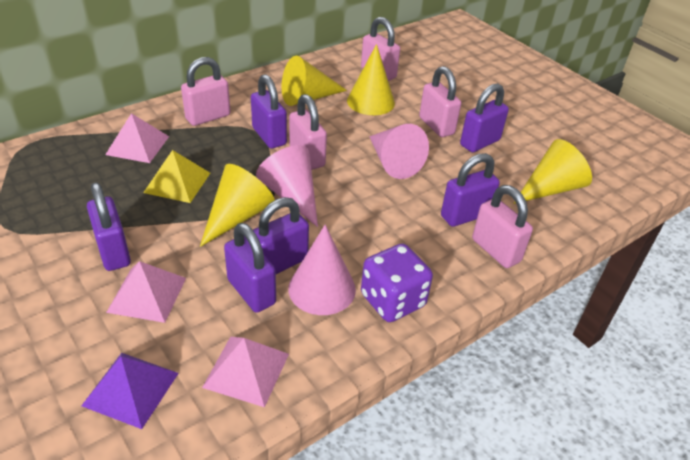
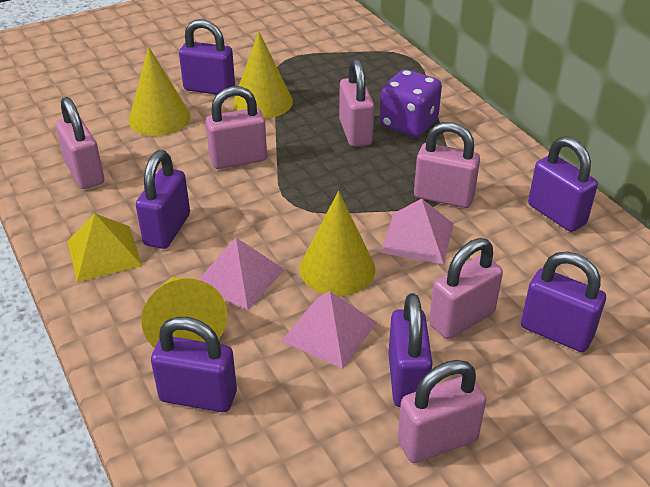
pink cone: [256,145,318,227] [288,225,356,315] [369,124,429,179] = 3 -> none = 0
pink padlock: [181,57,230,126] [289,94,327,170] [361,17,400,81] [419,66,461,137] [472,185,533,268] = 5 -> [56,97,104,189] [206,86,267,169] [339,58,374,147] [397,360,486,463] [414,122,480,208] [429,238,503,339] = 6
purple pyramid: [81,353,179,429] = 1 -> none = 0

